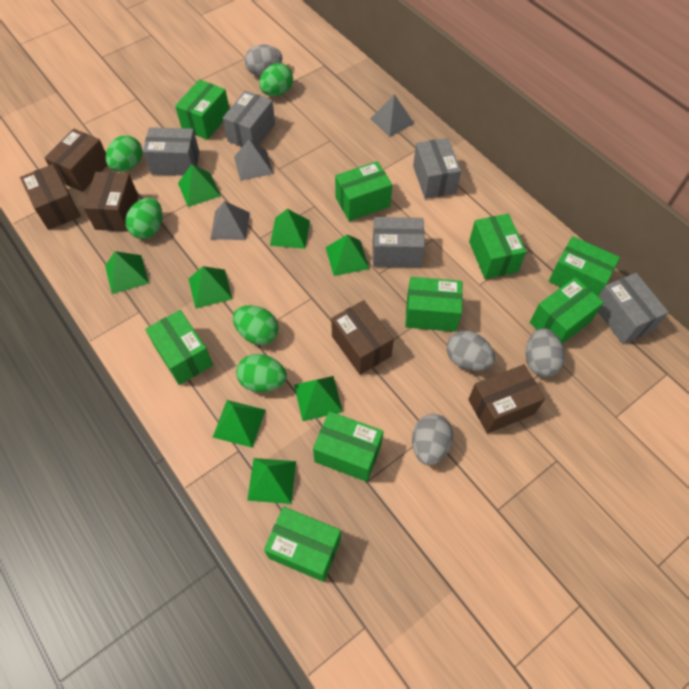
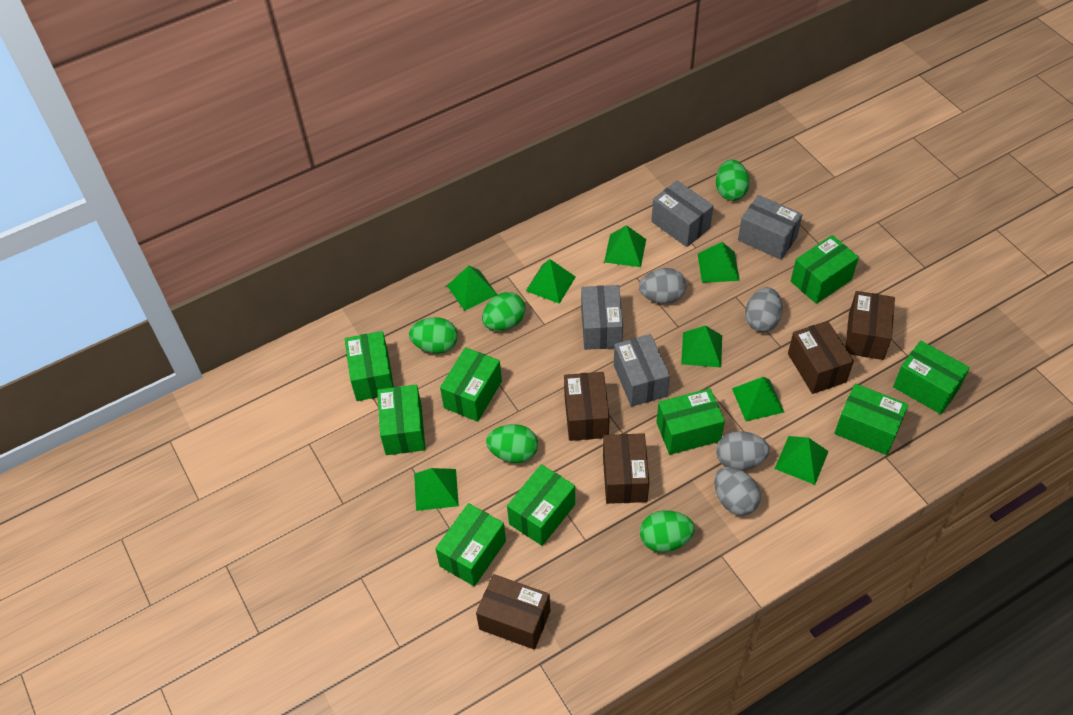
grey box: [143,127,200,175] [223,91,275,147] [373,217,425,267] [413,138,461,199] [598,273,669,344] = 5 -> [581,285,623,350] [614,334,670,407] [651,180,713,247] [738,195,803,260] = 4
grey pyramid: [210,201,250,240] [234,139,273,181] [370,94,415,137] = 3 -> none = 0

